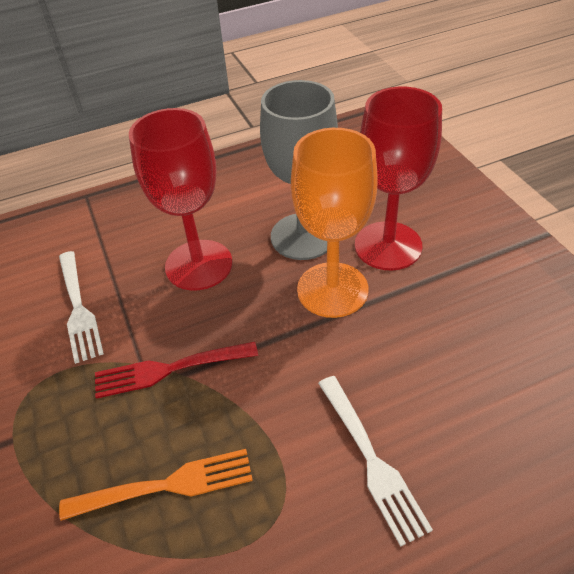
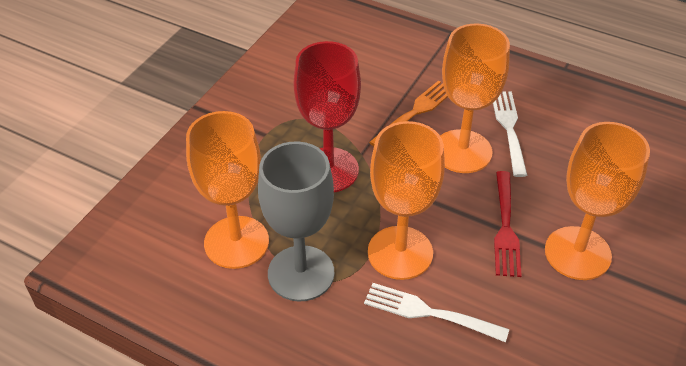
orange goblet: [291,128,378,318] = 1 -> [186,111,269,269] [368,121,445,280] [440,24,510,173] [545,122,650,280] = 4
red goblet: [129,108,233,291] [355,87,442,271] = 2 -> [294,41,361,192] = 1

